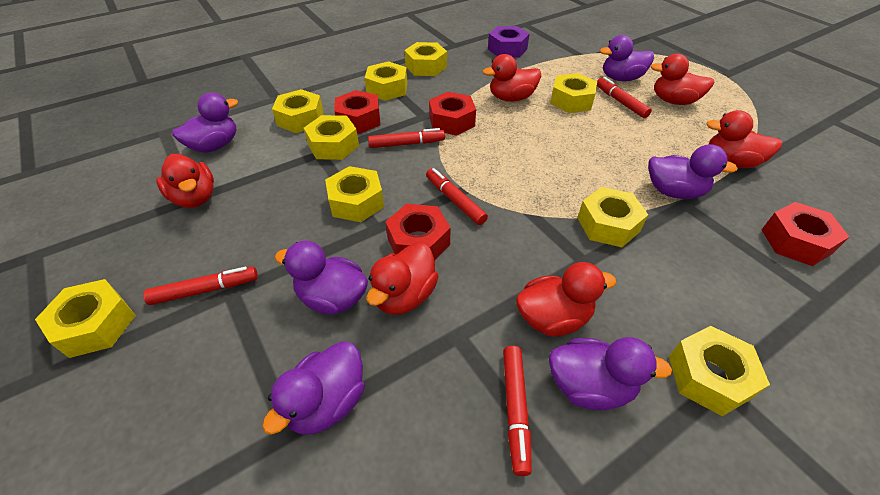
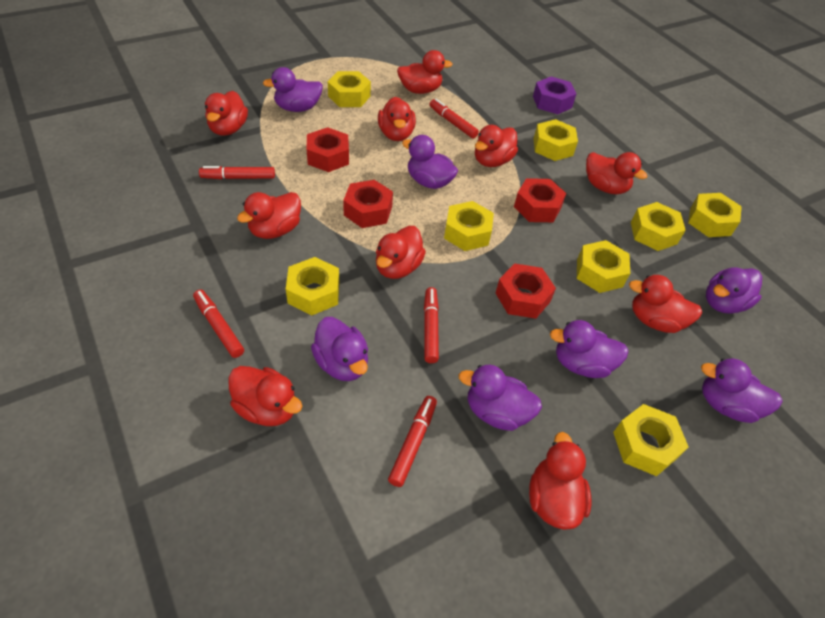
purple duck: [172,92,238,153] [262,341,365,435] [275,241,368,315] [549,337,672,410] [600,35,654,81] [648,144,738,199] = 6 -> [263,67,323,112] [311,317,368,381] [402,135,458,189] [459,365,542,431] [550,320,629,378] [701,358,783,423] [706,267,762,314] = 7
red duck: [156,154,214,208] [367,242,439,315] [483,54,541,102] [516,262,616,336] [651,54,714,105] [706,110,782,168] = 6 -> [205,91,248,136] [228,366,303,426] [237,192,301,239] [376,226,426,279] [378,97,416,141] [397,50,453,94] [475,125,518,167] [529,432,592,530] [586,152,647,194] [629,275,702,333] = 10
yellow nut: [35,279,136,358] [272,89,324,133] [304,115,359,160] [325,166,384,222] [365,61,408,101] [405,42,447,76] [550,73,597,113] [577,187,648,247] [669,326,770,416] = 9 -> [286,257,339,315] [328,71,371,107] [444,201,494,251] [533,119,578,161] [577,240,630,293] [613,404,688,476] [631,202,686,251] [688,193,742,237] = 8

